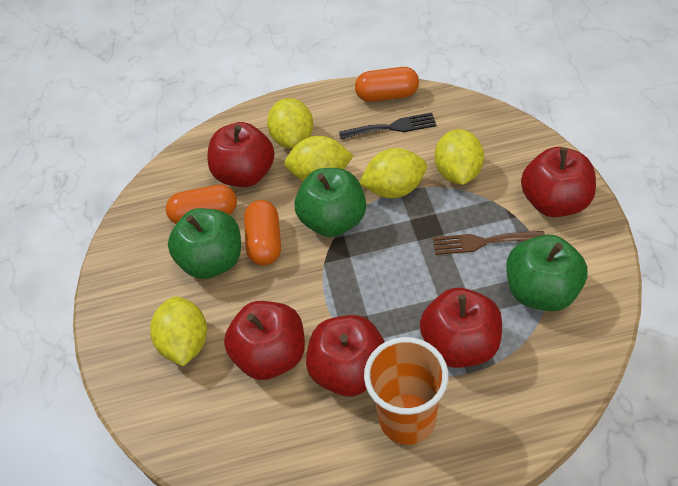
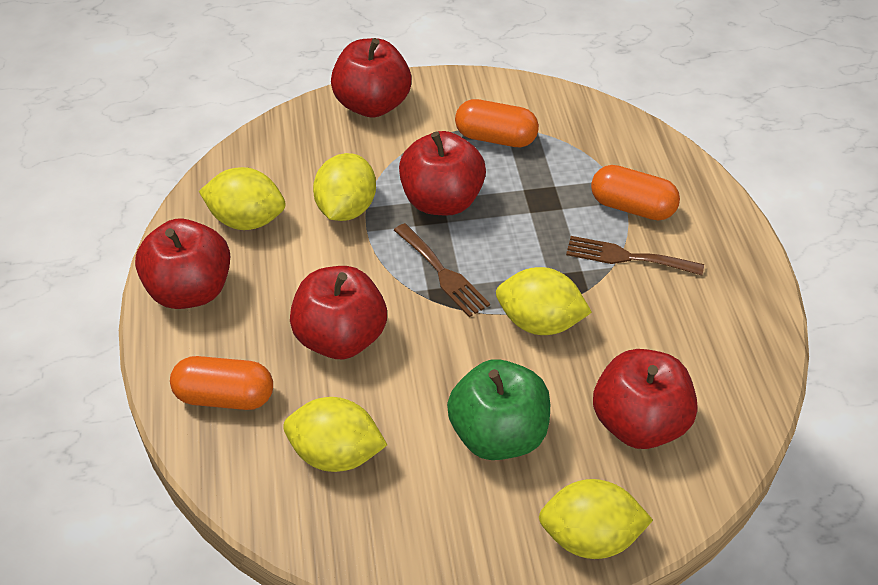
black fork: [339,113,436,139] = 1 -> none = 0
brown fork: [433,231,545,255] = 1 -> [394,223,490,317] [566,236,704,276] = 2
green apple: [168,208,241,279] [295,168,366,237] [506,235,588,311] = 3 -> [447,359,550,460] = 1
orange cup: [364,337,449,445] = 1 -> none = 0

